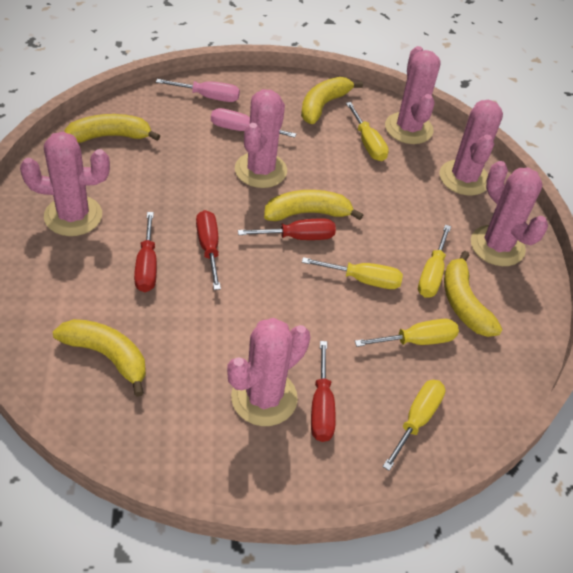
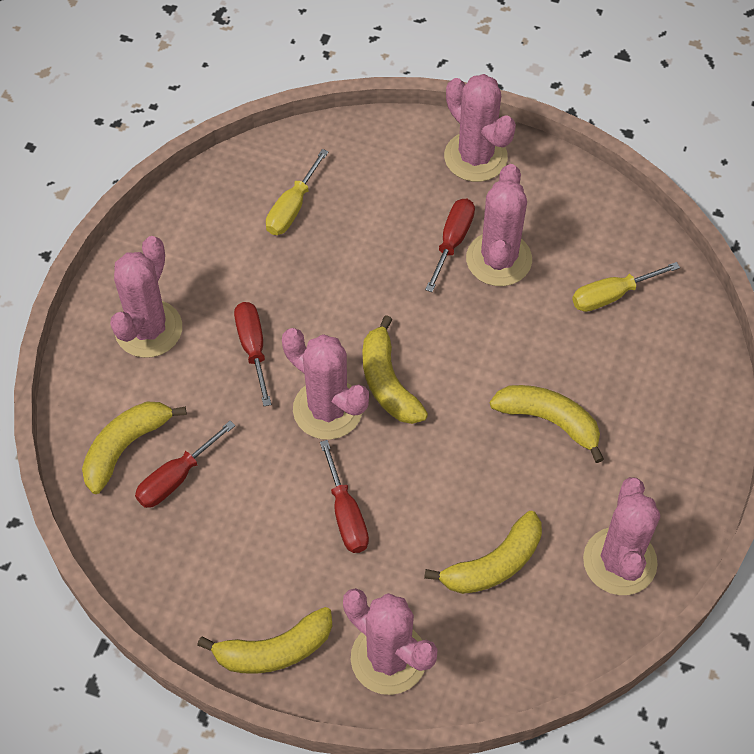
pink screwdriver: [156,79,240,102] [211,108,296,138] = 2 -> none = 0
yellow screwdriver: [302,257,403,289] [346,102,389,161] [355,319,459,347] [383,380,445,471] [418,225,451,298] = 5 -> [266,149,329,235] [572,262,680,312] = 2

